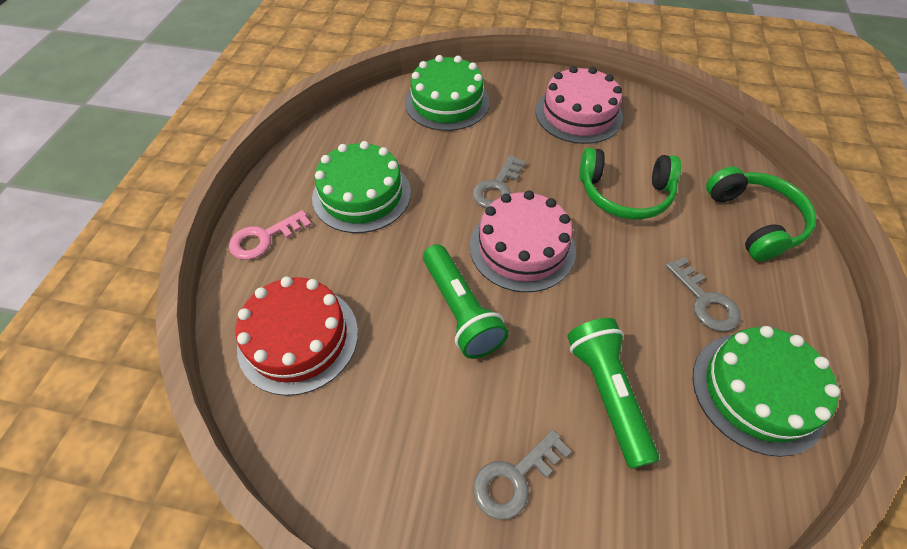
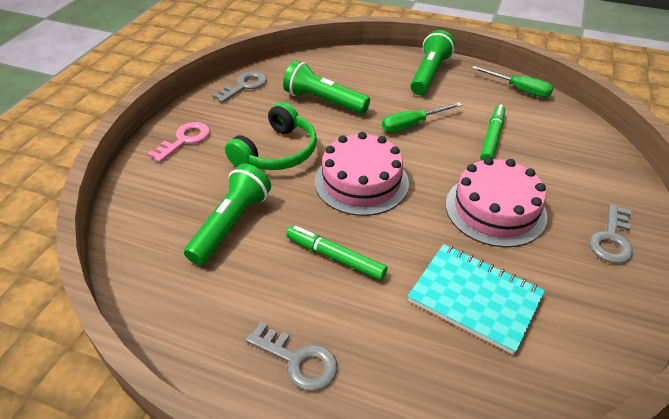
green cake: [312,141,411,233] [405,55,490,131] [692,326,840,457] = 3 -> none = 0
green flashlight: [423,244,509,359] [567,318,659,469] = 2 -> [184,163,271,265] [283,61,370,114] [410,30,455,95] = 3
green headphones: [579,148,681,219] [706,166,816,261] = 2 -> [225,102,317,170] = 1
green marker: none = 0 -> [286,226,387,280] [480,104,505,161] = 2
green screwdriver: none = 0 -> [382,102,462,132] [472,66,553,98] = 2
red cake: [236,277,358,396] = 1 -> none = 0
turquoise notebook: none = 0 -> [408,244,545,355] = 1

